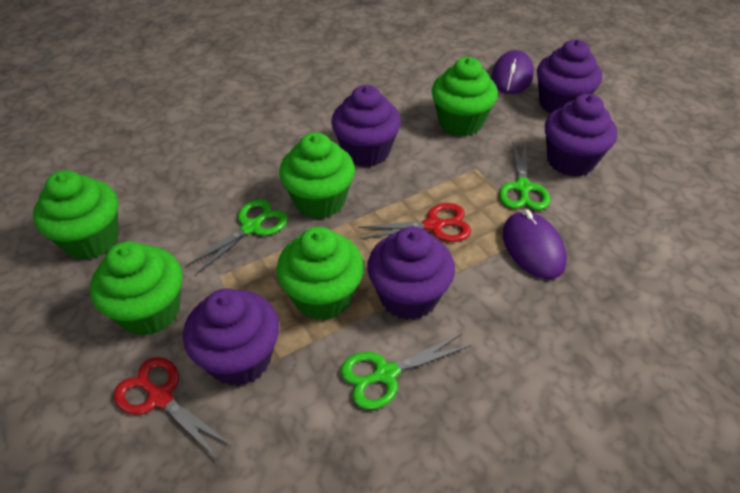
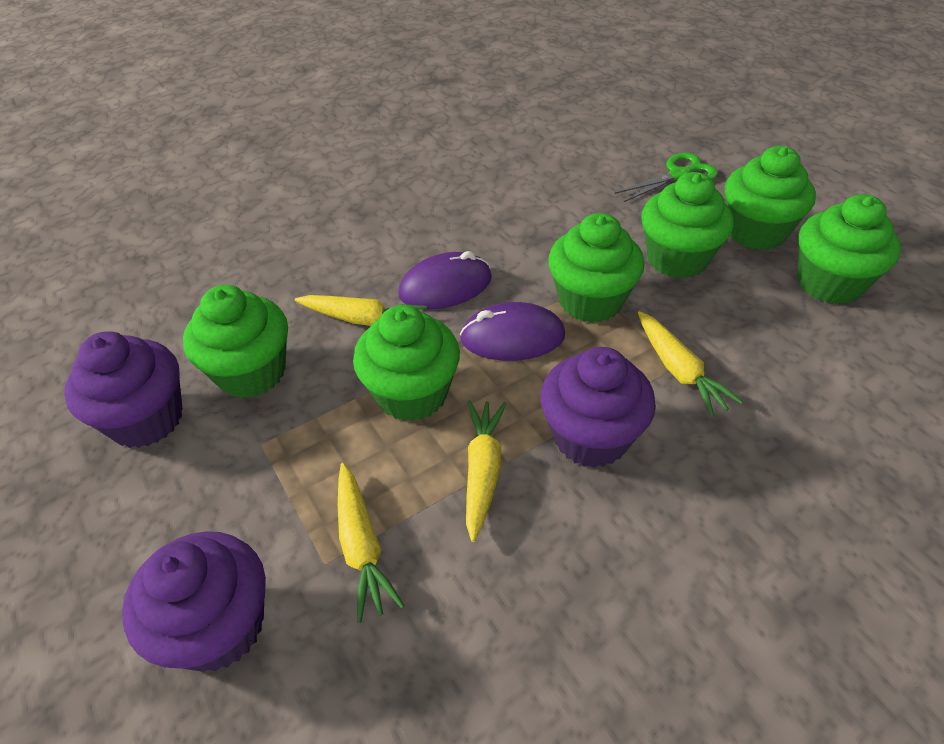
green cupcake: [33,170,119,260] [90,241,182,336] [276,227,364,320] [279,132,355,219] [432,57,498,136] = 5 -> [183,285,288,398] [353,305,460,421] [548,213,645,323] [641,172,734,278] [725,146,816,250] [797,194,901,304] = 6
green scissors: [186,199,288,275] [341,334,471,410] [499,141,550,210] = 3 -> [615,153,718,202] = 1
purple cupcake: [183,288,279,386] [331,85,401,167] [367,227,455,320] [537,39,602,114] [545,94,617,177] = 5 -> [64,331,183,448] [122,531,266,672] [540,347,656,468] = 3
red scissors: [114,357,233,459] [358,203,471,242] = 2 -> none = 0
yellow carrot: none = 0 -> [295,295,427,326] [338,463,405,623] [466,400,507,542] [638,311,743,417] = 4

